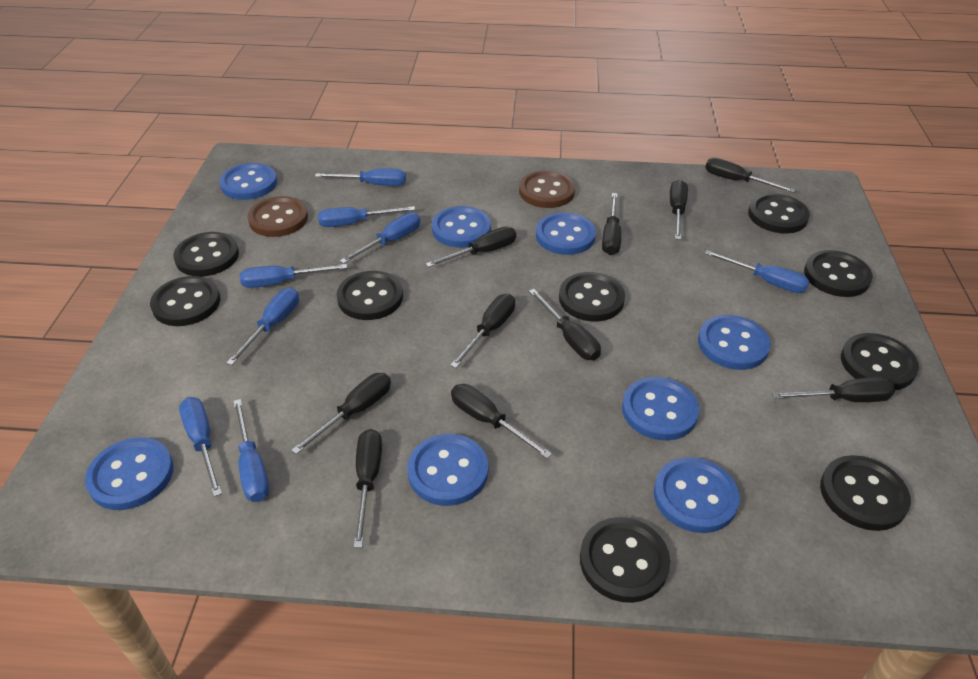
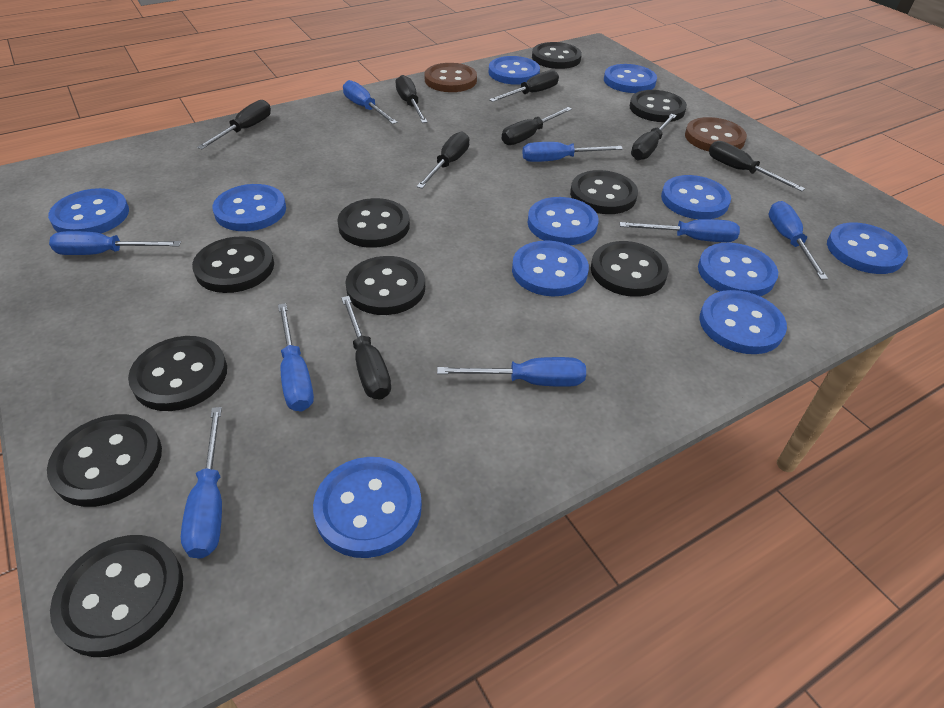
black button: [150,276,220,326] [173,232,239,277] [337,271,403,320] [559,272,625,321] [580,517,670,603] [748,193,810,233] [804,250,873,297] [820,455,911,531] [841,333,919,390] = 9 -> [47,414,162,507] [50,535,183,657] [128,336,227,411] [192,237,274,293] [337,198,410,248] [345,256,425,315] [532,42,582,69] [570,170,638,214] [591,241,669,297] [630,90,687,122] = 10
black screwdriver: [291,373,391,455] [354,429,382,548] [426,227,516,268] [450,294,515,368] [451,384,552,459] [529,289,601,360] [602,193,621,255] [670,180,688,240] [705,158,795,193] [772,377,895,402] = 10 -> [197,100,271,149] [341,296,391,400] [396,75,427,123] [416,132,469,188] [489,70,559,102] [502,107,572,145] [631,114,677,160] [709,141,805,191] = 8
blue button: [85,437,174,510] [219,163,277,200] [407,434,488,506] [432,206,491,248] [536,212,596,255] [622,377,699,441] [654,457,740,533] [698,315,771,370] = 8 -> [48,188,129,233] [212,184,286,231] [313,457,422,558] [489,56,540,85] [512,240,589,297] [528,197,598,245] [604,64,657,93] [661,175,731,219] [698,243,778,296] [699,290,787,354] [827,223,908,274] = 11

